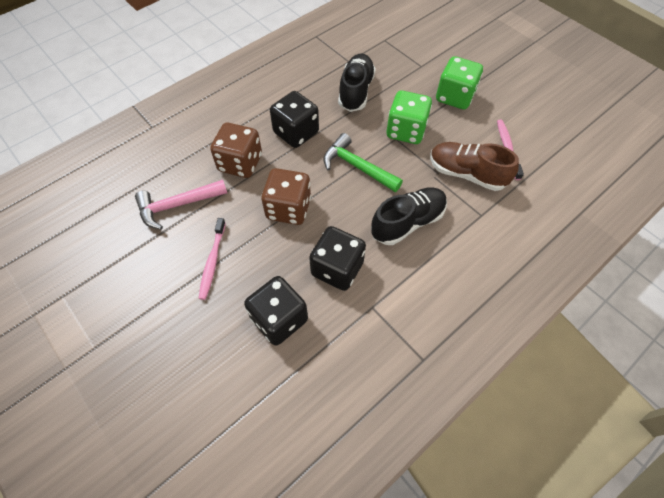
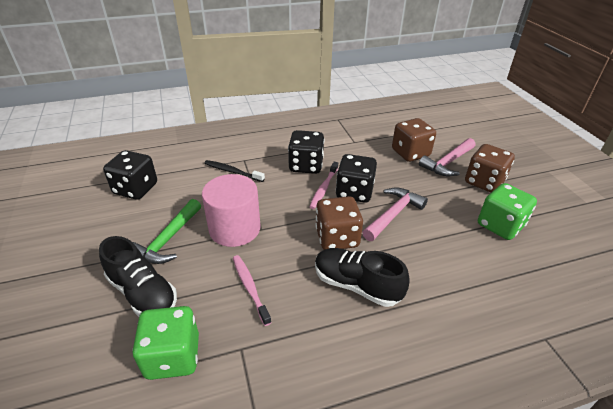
black toothbrush: none = 0 -> [204,160,265,182] = 1
brown dice: [210,123,262,178] [261,168,311,225] = 2 -> [315,196,363,250] [392,118,436,162] [465,144,515,192] = 3
brown shoe: [430,142,519,191] = 1 -> none = 0
pink cylinder: none = 0 -> [202,174,261,247] = 1
pink hammer: [135,180,227,230] = 1 -> [362,187,428,241] [419,138,476,176] = 2

